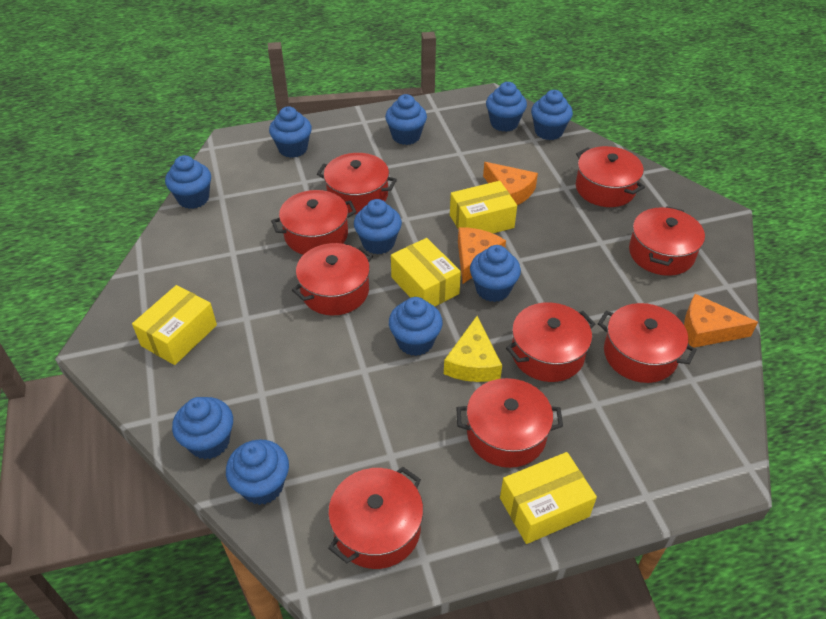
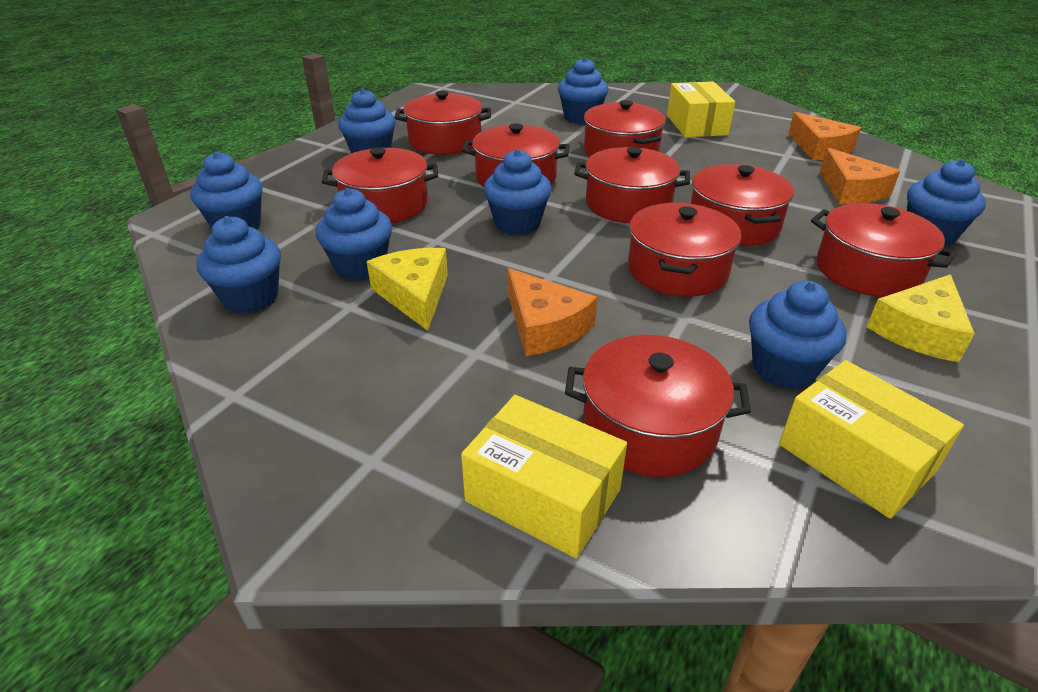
blue cupcake: [165,155,211,209] [172,397,233,459] [226,440,289,505] [269,106,312,158] [354,199,402,254] [385,94,427,145] [389,297,443,356] [470,245,521,302] [486,82,527,132] [531,90,573,140] = 10 -> [190,152,263,229] [196,216,281,314] [316,188,392,281] [338,89,396,153] [484,149,552,235] [558,57,608,124] [749,281,846,389] [907,159,986,247] = 8
yellow box: [132,285,217,365] [391,238,461,306] [450,181,517,233] [500,452,597,544] = 4 -> [461,395,627,558] [667,81,735,137] [779,360,964,519] = 3
yellow cheese: [444,316,502,382] = 1 -> [367,248,448,331] [867,274,975,362] = 2

